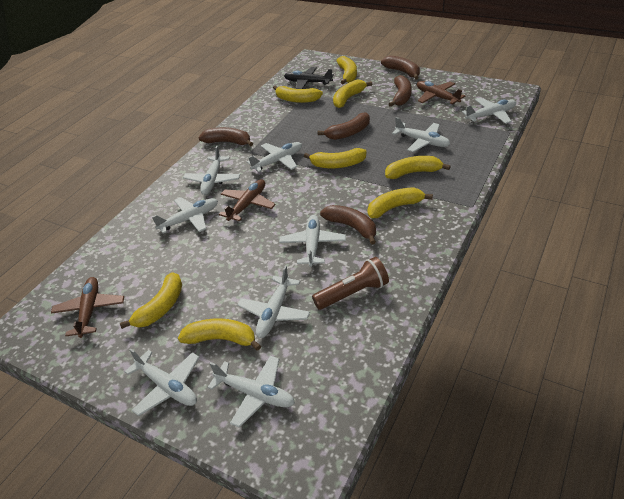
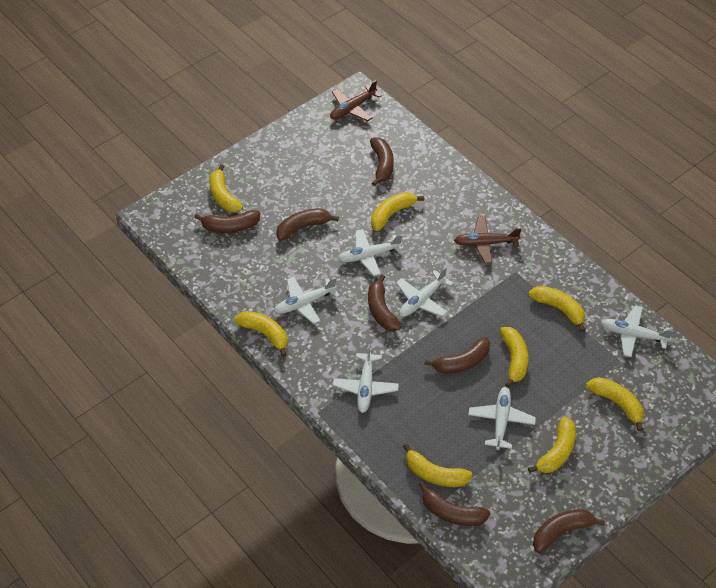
black plane: [284,67,334,89] = 1 -> none = 0
brown banana: [199,127,253,147] [318,112,370,140] [320,205,376,245] [381,56,420,80] [389,75,412,107] = 5 -> [195,210,260,233] [276,209,339,240] [368,275,402,331] [370,137,394,186] [419,482,491,526] [425,337,490,374] [533,509,605,553] = 7
brown flashlight: [312,257,389,310] = 1 -> none = 0
brown plane: [51,277,124,338] [219,179,276,221] [417,81,465,104] = 3 -> [330,80,382,121] [454,216,521,264] = 2
white plane: [125,348,200,416] [152,197,218,234] [183,146,240,195] [208,356,295,428] [237,266,310,338] [247,142,302,172] [279,215,346,267] [392,117,450,152] [462,97,516,124] = 9 -> [274,277,339,324] [333,344,399,413] [338,229,403,276] [396,267,453,317] [468,387,536,450] [601,305,674,357] = 6

